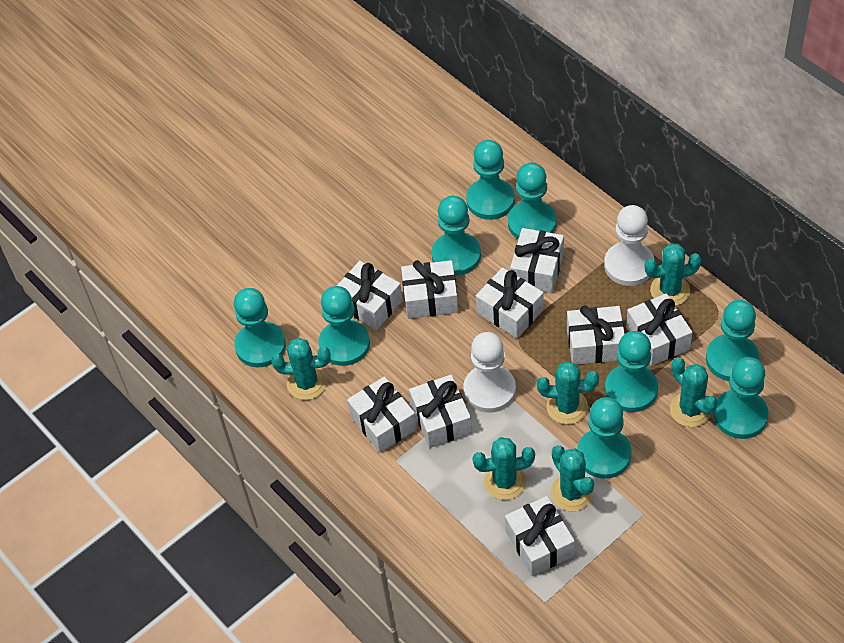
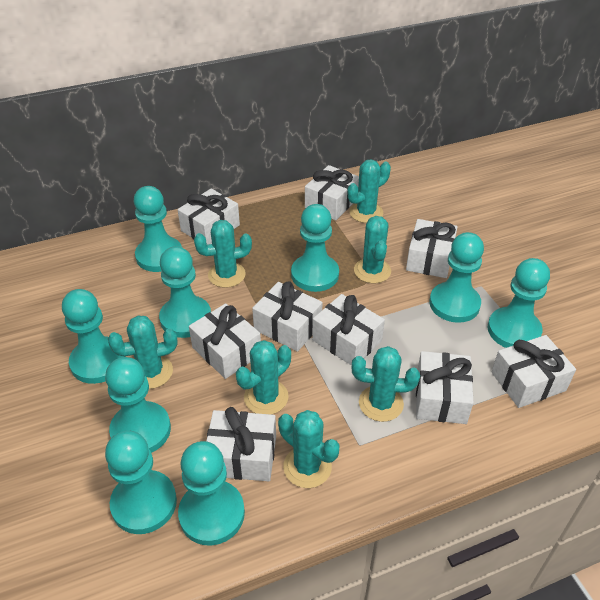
turquoise cactus: [271,338,331,400] [472,437,535,500] [537,361,599,424] [551,446,594,511] [645,243,701,306] [670,357,718,427] = 6 -> [108,315,178,389] [194,220,252,288] [236,340,291,415] [278,410,339,488] [348,159,391,223] [352,346,420,422] [354,216,391,283] = 7
white pawn: [463,332,516,413] [604,205,655,286] = 2 -> none = 0

